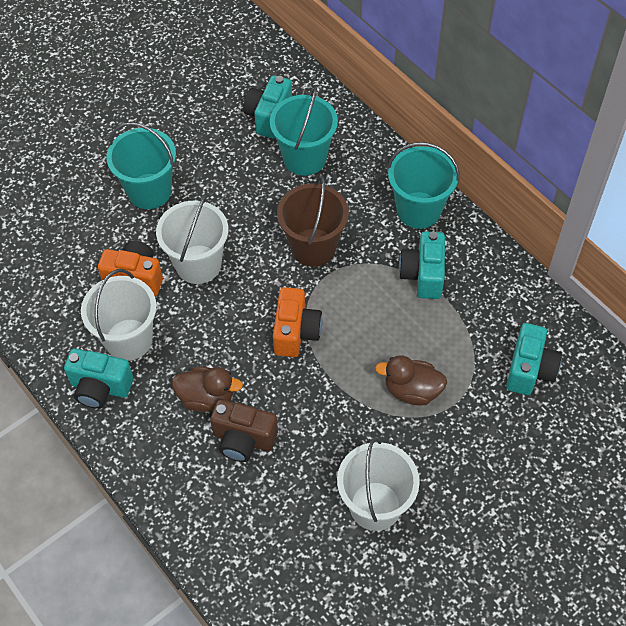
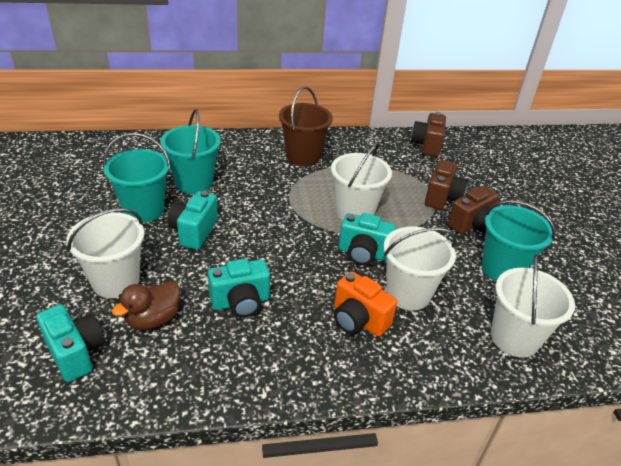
brown camera: [210,399,278,462] = 1 -> [411,112,446,157] [425,160,468,210] [448,186,498,234] = 3
brown duck: [172,367,243,412] [375,355,447,405] = 2 -> [112,281,180,330] = 1
orange camera: [98,241,163,296] [273,287,323,357] = 2 -> [334,271,397,337] = 1
white bucket: [81,269,157,361] [156,195,228,284] [337,438,420,531] = 3 -> [67,208,144,298] [331,141,392,220] [384,226,456,310] [491,255,575,358] = 4

